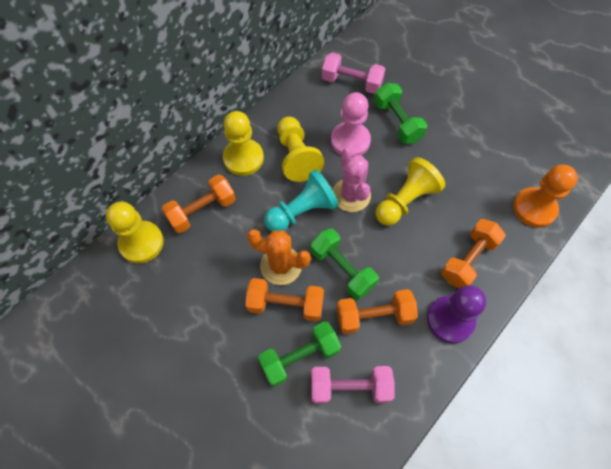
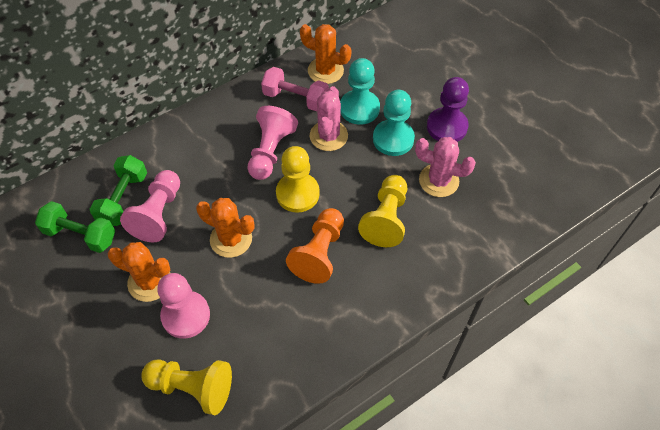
green dumbbell: [258,321,341,387] [310,228,379,300] [374,83,427,144] = 3 -> [35,201,115,253] [90,155,147,226] = 2
orange cactus: [247,229,311,285] = 1 -> [107,242,170,302] [196,198,255,258] [300,24,352,84] = 3
orange dumbbell: [162,175,236,233] [245,278,324,322] [337,289,418,334] [441,219,506,288] = 4 -> none = 0
pink cactus: [333,148,371,212] = 1 -> [310,86,348,151] [415,137,476,197] = 2
pink dumbbell: [311,366,395,404] [322,53,385,94] = 2 -> [261,67,329,111] = 1
pink pawn: [331,92,371,155] = 1 -> [120,170,180,243] [157,273,210,339] [247,106,298,180] = 3
turquoise pawn: [264,169,339,231] = 1 -> [340,58,380,125] [373,90,415,156] = 2
yellow pawn: [106,202,164,263] [223,111,264,176] [277,117,324,182] [375,157,445,226] = 4 -> [142,359,232,415] [276,146,320,213] [358,175,407,247] = 3

